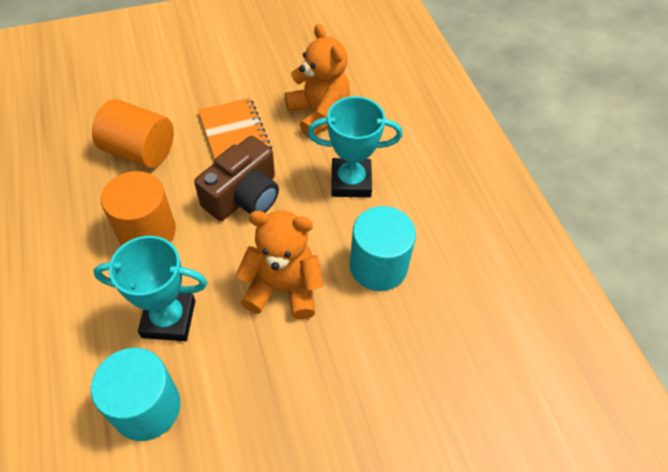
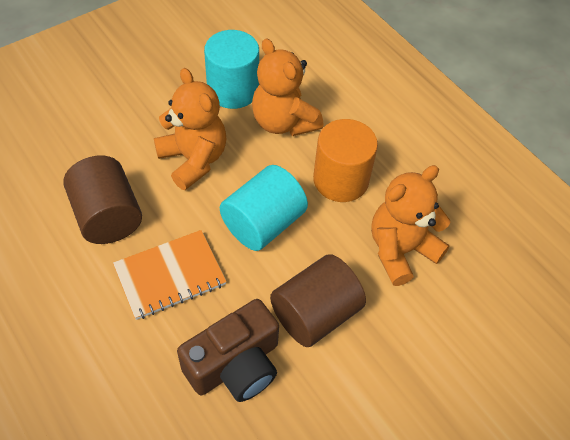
brown cylinder: none = 0 -> [63,156,142,244] [270,254,366,347] = 2
orange cylinder: [92,99,174,168] [101,171,176,246] = 2 -> [313,119,378,202] = 1
orange teddy bear: [236,211,324,320] [285,24,350,138] = 2 -> [154,68,226,190] [252,38,323,136] [371,165,450,286] = 3
turquoise trophy: [93,236,207,341] [307,96,403,198] = 2 -> none = 0

